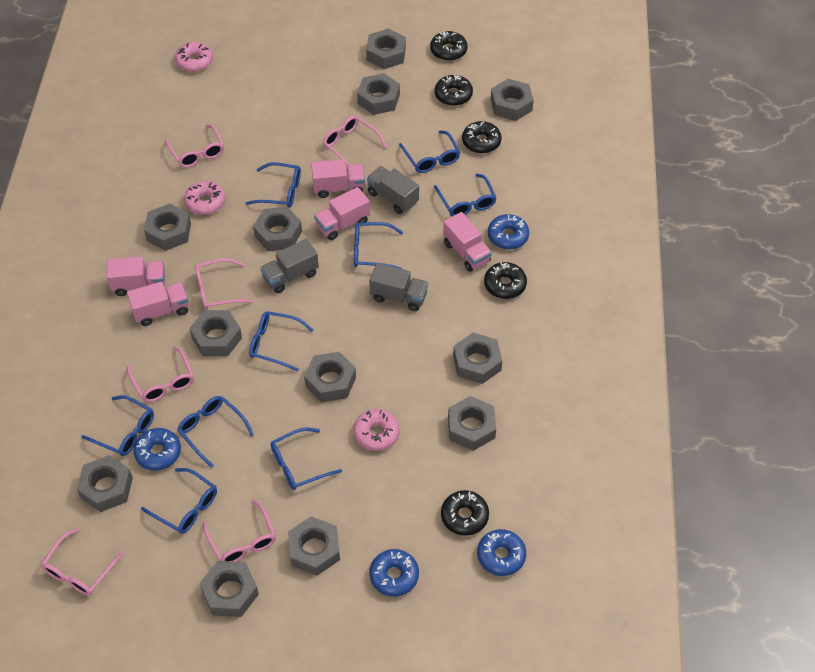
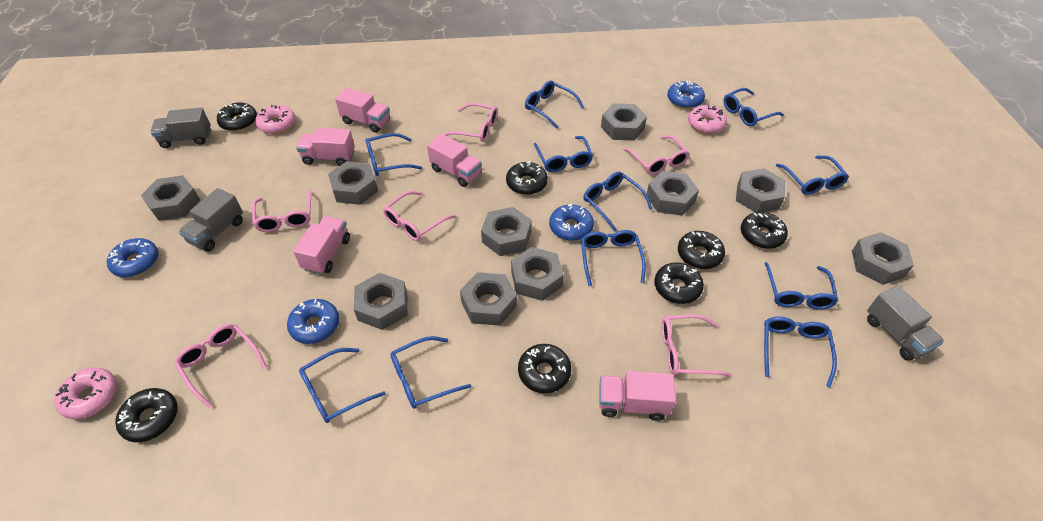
black donut: [430,31,468,61] [435,74,473,106] [441,490,489,536] [462,121,502,153] [484,262,527,299] = 5 -> [115,388,178,442] [217,102,257,131] [506,161,548,195] [518,344,571,393] [654,262,704,304] [678,231,725,269] [741,212,788,249] = 7
blue glasses: [81,395,154,456] [141,468,217,534] [177,396,254,468] [246,162,301,208] [249,311,313,371] [270,427,342,490] [354,222,403,269] [399,130,460,173] [434,174,497,216] = 9 -> [299,348,385,423] [366,133,422,176] [390,336,471,409] [525,81,584,129] [534,136,593,172] [581,230,646,286] [583,172,652,231] [723,88,784,126] [764,262,838,310] [764,316,837,387] [776,156,849,195] = 11
grey nut: [77,455,133,512] [144,204,191,251] [190,310,242,356] [200,561,259,617] [253,207,302,251] [288,516,340,576] [304,352,356,402] [357,73,400,115] [366,28,406,69] [448,396,496,451] [453,332,502,384] [491,79,534,121] = 12 -> [141,175,200,221] [328,161,378,205] [354,273,407,330] [460,272,517,326] [481,207,532,256] [511,247,564,301] [601,103,647,141] [647,171,699,216] [736,168,785,212] [852,232,914,285] = 10

